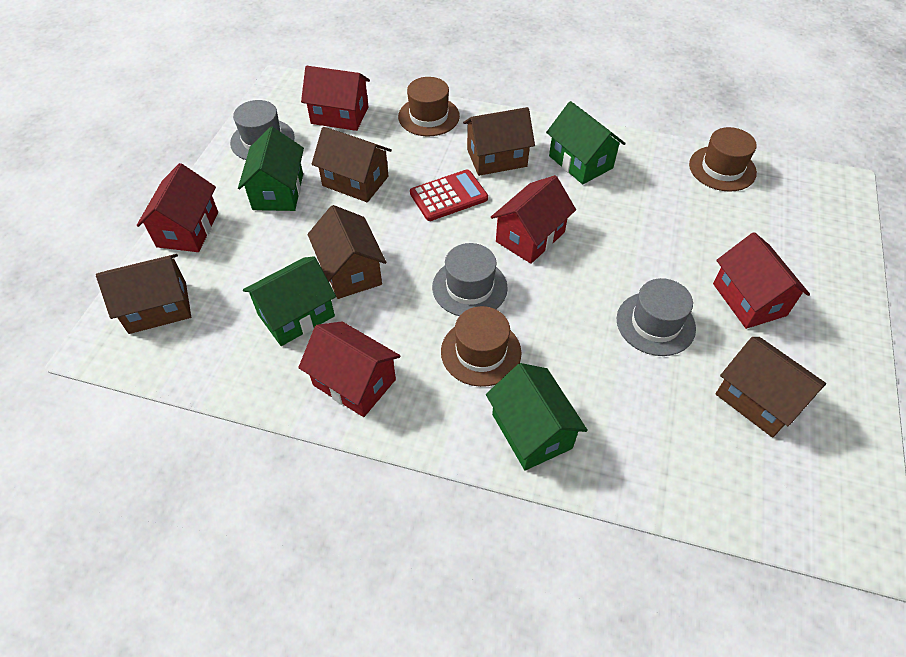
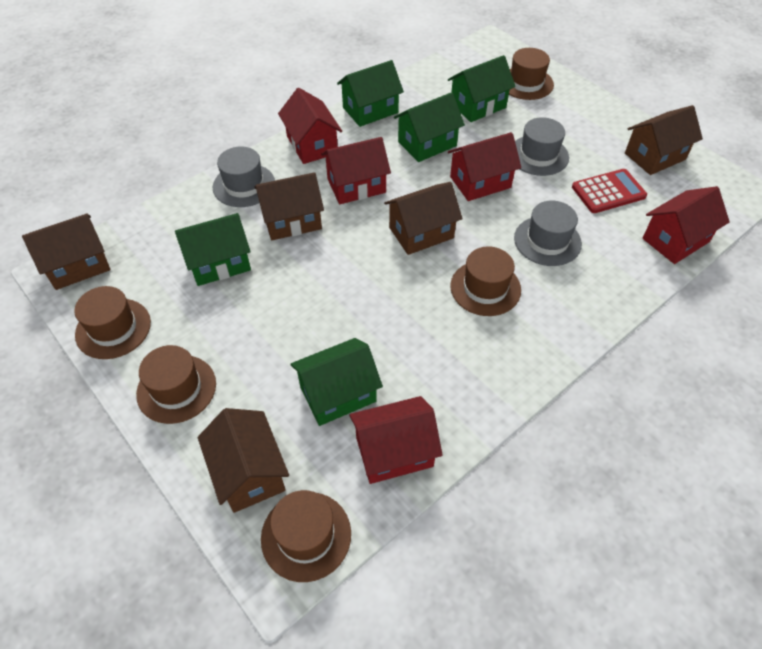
brown hat: [398,77,460,136] [441,306,521,387] [689,127,757,192] = 3 -> [74,286,151,359] [136,345,216,424] [261,490,351,582] [450,246,521,316] [509,48,554,100] = 5
green house: [238,127,304,211] [243,256,336,346] [486,363,588,471] [546,101,626,184] = 4 -> [175,213,251,286] [291,338,383,426] [337,60,404,127] [394,92,465,162] [448,55,516,122] = 5

